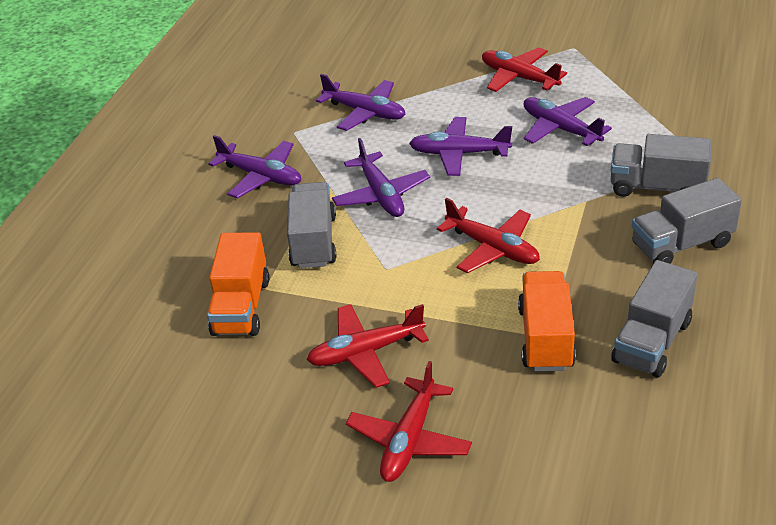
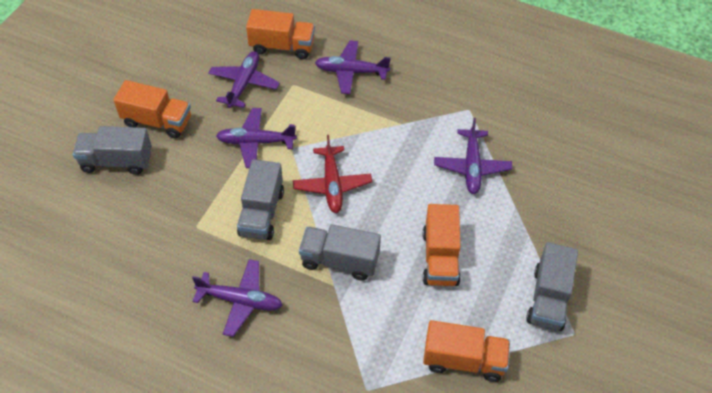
orange truck: [207,232,269,336] [518,271,576,371] = 2 -> [113,80,191,139] [246,9,315,59] [423,204,461,286] [423,320,510,382] = 4
red plane: [307,304,429,388] [346,361,472,482] [437,198,540,273] [482,47,567,92] = 4 -> [293,135,372,213] = 1

